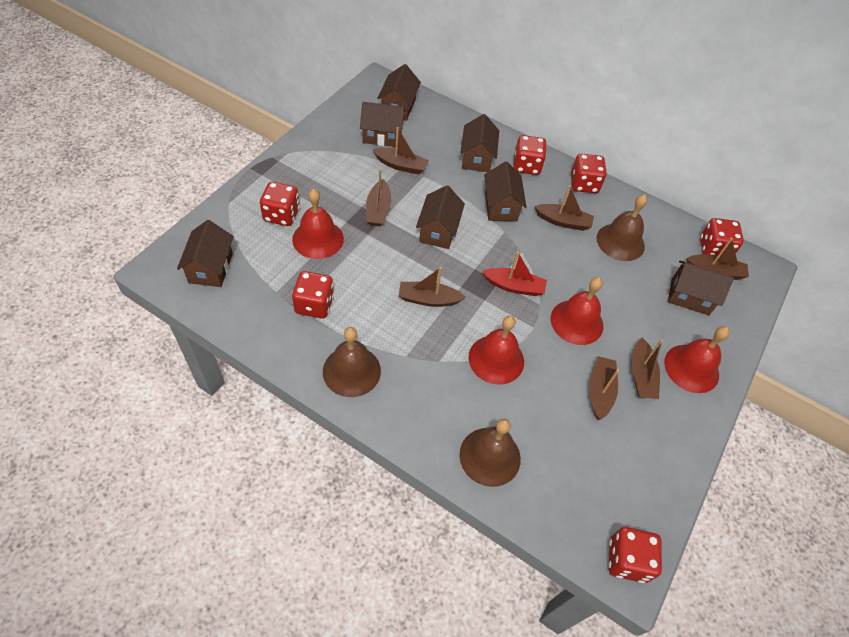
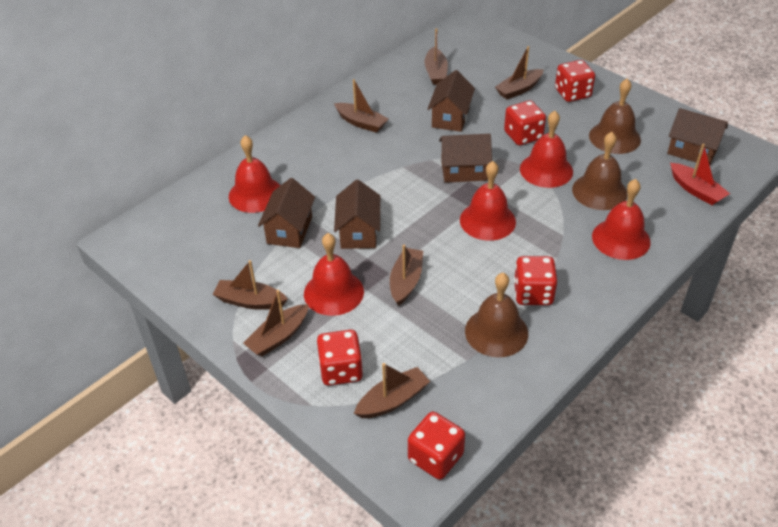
brown house: [177,220,234,287] [360,102,406,147] [377,64,421,121] [416,186,465,249] [460,114,499,172] [484,161,527,221] [668,261,734,315] = 7 -> [258,178,315,248] [334,179,380,249] [428,70,475,132] [439,134,492,183] [667,108,728,165] = 5
red bell: [292,189,344,259] [469,316,524,385] [551,277,603,345] [664,326,730,393] = 4 -> [229,135,280,213] [304,233,364,316] [460,161,516,241] [520,111,573,188] [592,179,651,260] = 5
red dice: [260,182,300,226] [292,271,334,319] [514,135,547,175] [571,154,607,193] [609,527,662,583] [700,218,744,255] = 6 -> [317,330,363,386] [408,412,465,480] [504,100,546,145] [514,256,557,305] [555,60,595,102] = 5

